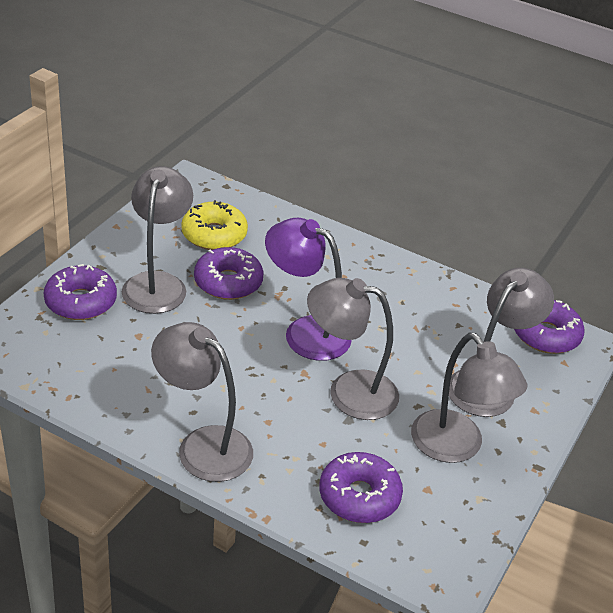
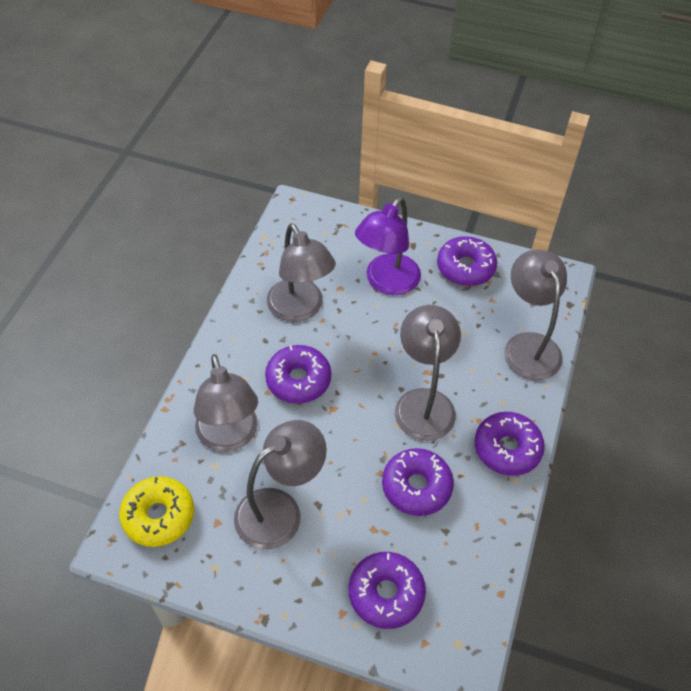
purple donut: [44,264,117,320] [194,247,263,300] [319,452,403,523] [514,300,585,354] = 4 -> [265,345,331,404] [349,552,426,629] [382,448,454,516] [437,236,497,286] [474,412,545,476] = 5

